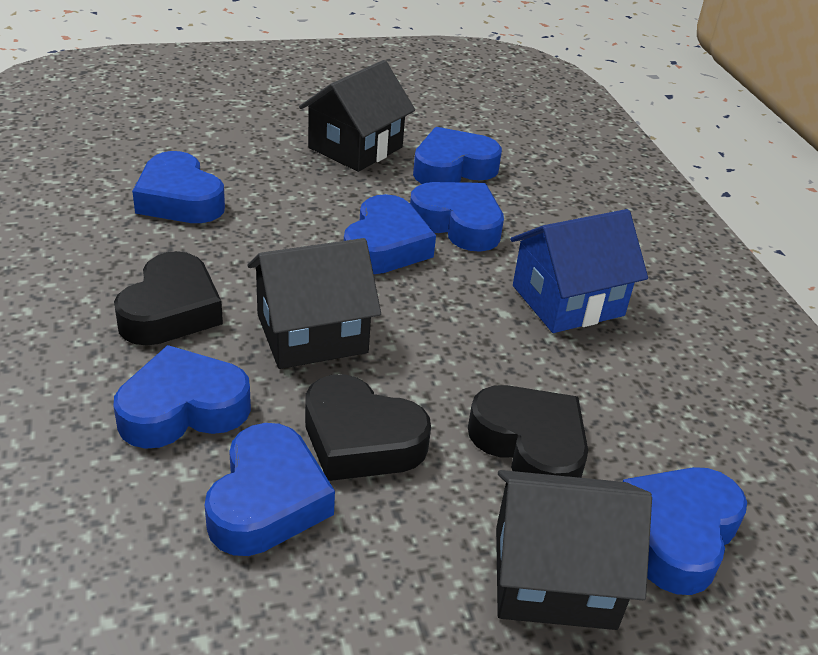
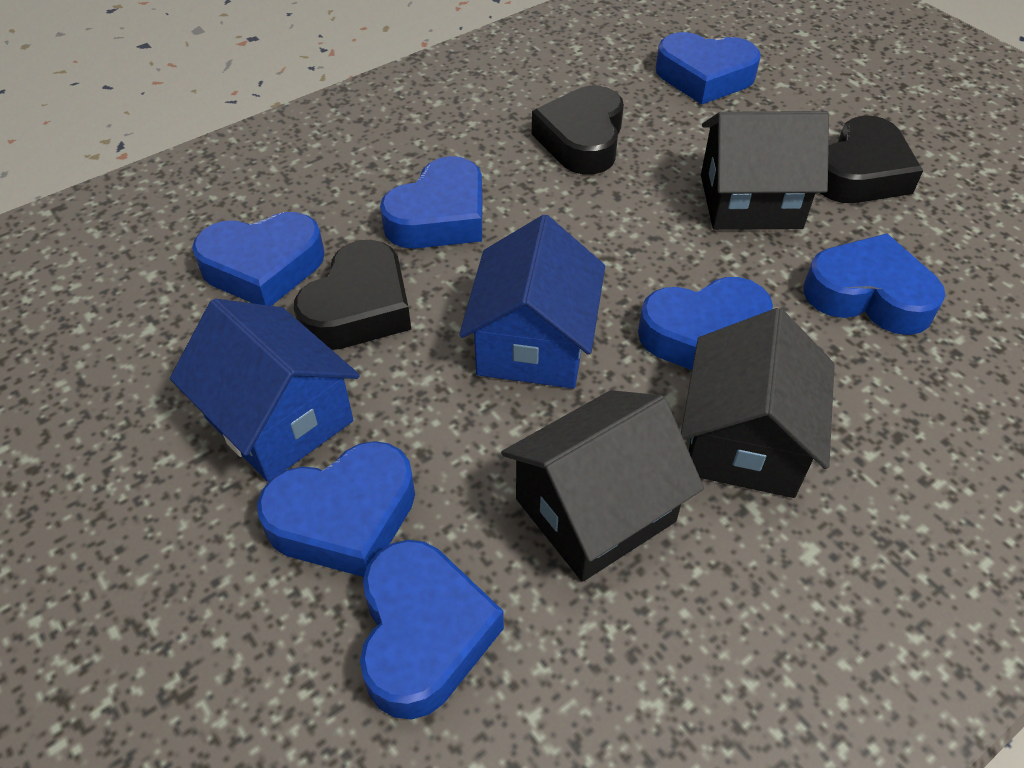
blue house: [510,209,648,333] = 1 -> [170,298,360,482] [459,215,605,389] = 2

